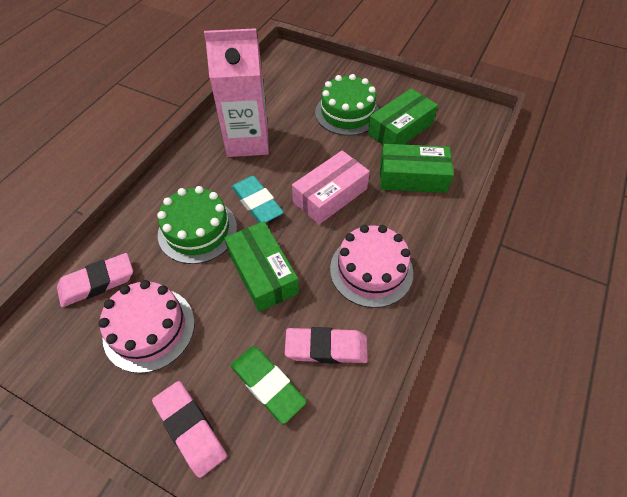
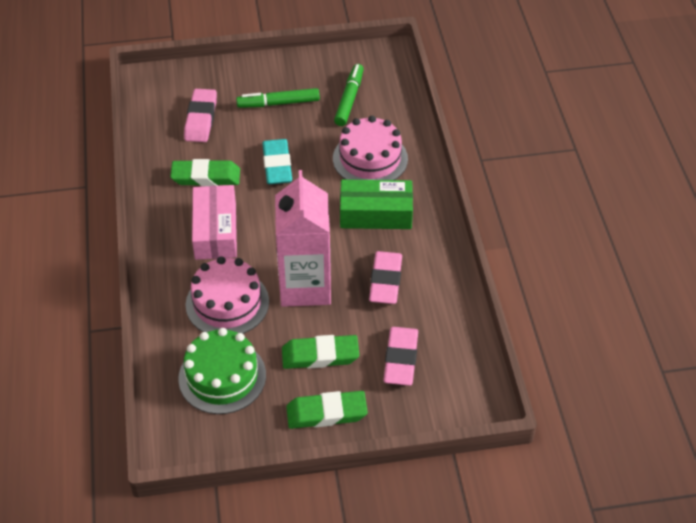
green box: [224,221,299,312] [368,88,438,145] [380,144,454,193] = 3 -> [340,179,413,229] = 1
green cake: [157,186,237,264] [315,74,379,136] = 2 -> [178,328,266,414] = 1
green eraser: [231,346,307,424] = 1 -> [170,159,240,186] [282,335,359,369] [286,391,368,429] = 3
green marker: none = 0 -> [236,88,320,108] [334,64,364,126] = 2

